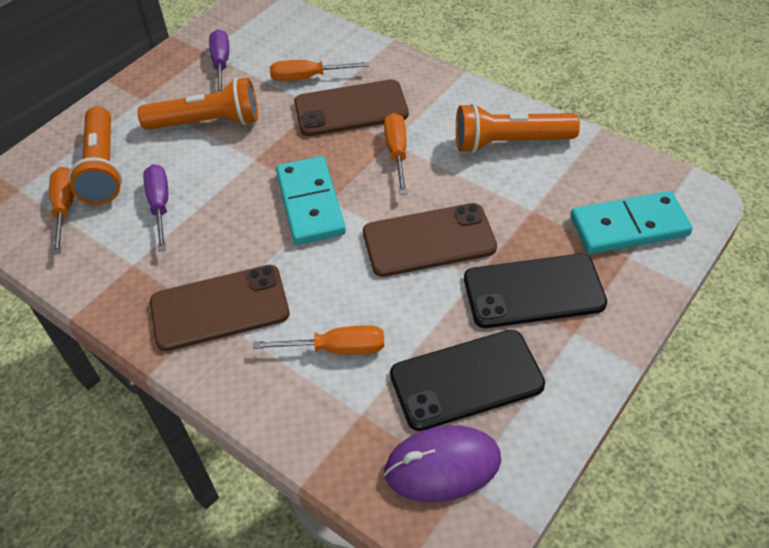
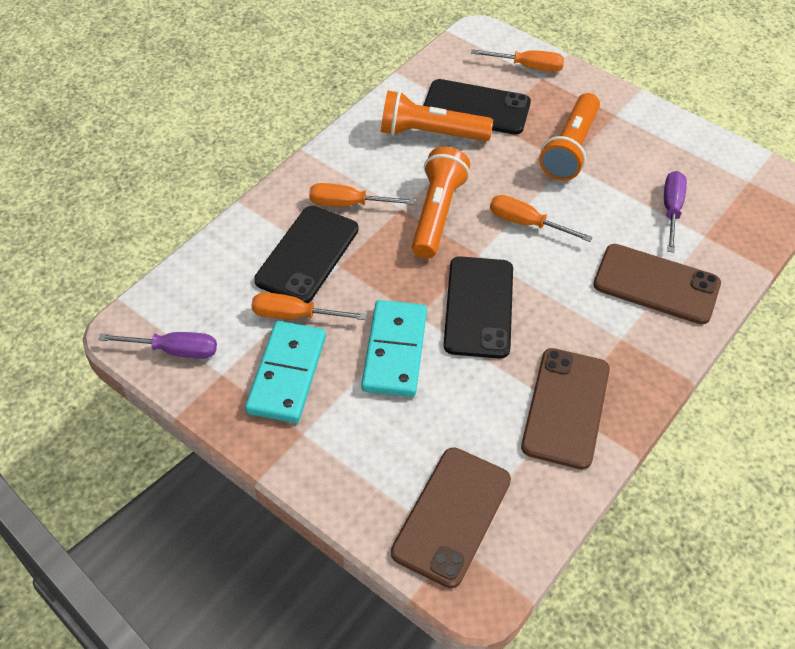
black phone: [390,330,545,431] [464,254,607,328] = 2 -> [254,206,359,303] [423,79,531,135] [443,256,513,359] = 3
purple mouse: [384,425,501,502] = 1 -> none = 0

